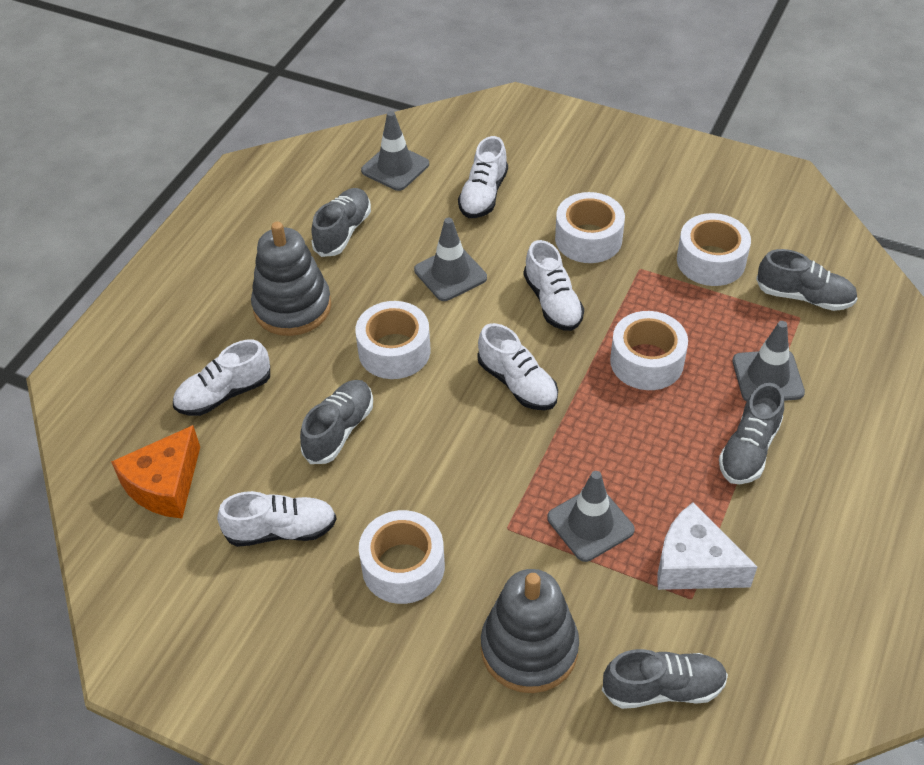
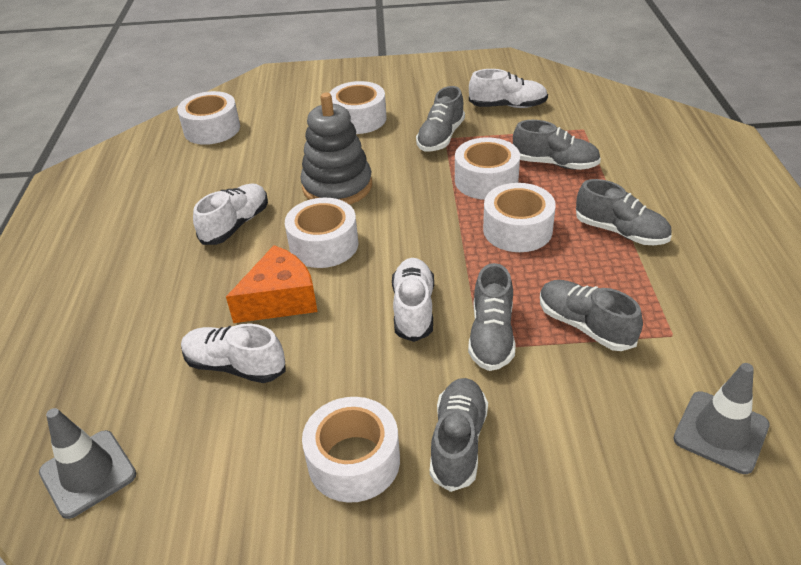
grey shoe: [300,380,373,464] [311,188,371,257] [602,649,728,709] [719,383,784,484] [756,249,858,311] = 5 -> [416,86,465,151] [430,378,488,492] [468,263,516,371] [513,120,601,170] [540,280,643,351] [576,179,672,245] = 6
grey stacking toy: [251,222,331,336] [481,569,579,693] = 2 -> [300,92,372,205] = 1
grey traffic cone: [361,111,429,191] [414,218,487,301] [547,471,635,562] [732,321,805,402] = 4 -> [39,408,136,519] [673,363,770,474] = 2
white cheese: [657,502,757,590] = 1 -> none = 0
white shoe: [173,340,270,416] [217,491,337,547] [458,136,508,218] [477,323,558,410] [524,240,584,331] = 5 -> [181,324,286,383] [193,183,268,245] [392,258,434,342] [469,69,548,108] = 4
white tape: [355,301,431,379] [359,510,445,604] [555,192,625,263] [610,311,688,390] [677,213,751,286] = 5 -> [177,91,240,145] [285,198,358,268] [302,397,400,503] [329,81,387,134] [455,137,520,200] [483,183,556,252] = 6

